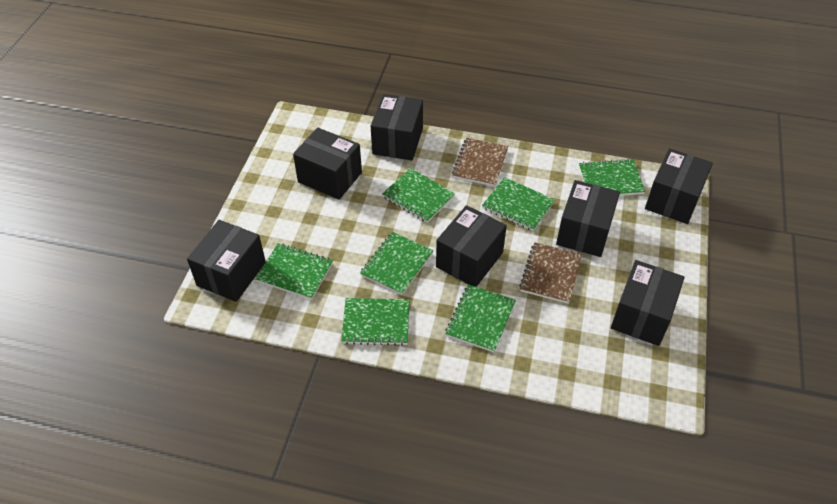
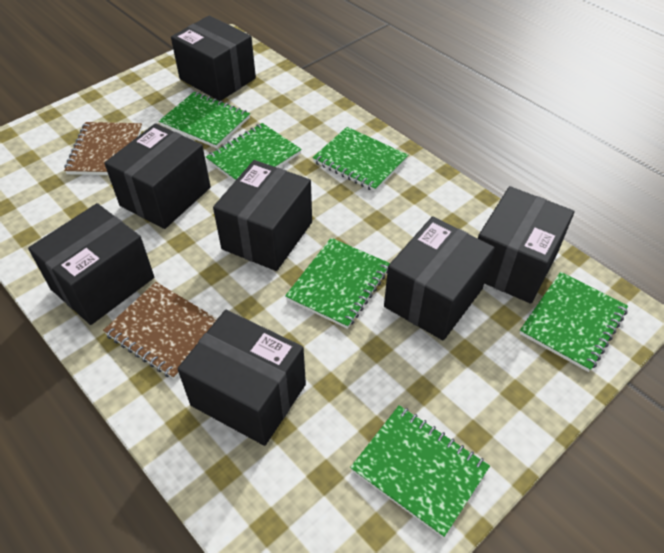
green notebook: [255,243,333,300] [341,298,409,346] [360,232,434,295] [382,168,455,223] [445,284,516,352] [482,177,555,231] [579,159,645,196] = 7 -> [159,92,250,148] [206,123,302,182] [285,238,390,329] [312,127,408,192] [350,405,490,538] [519,272,628,372] = 6

